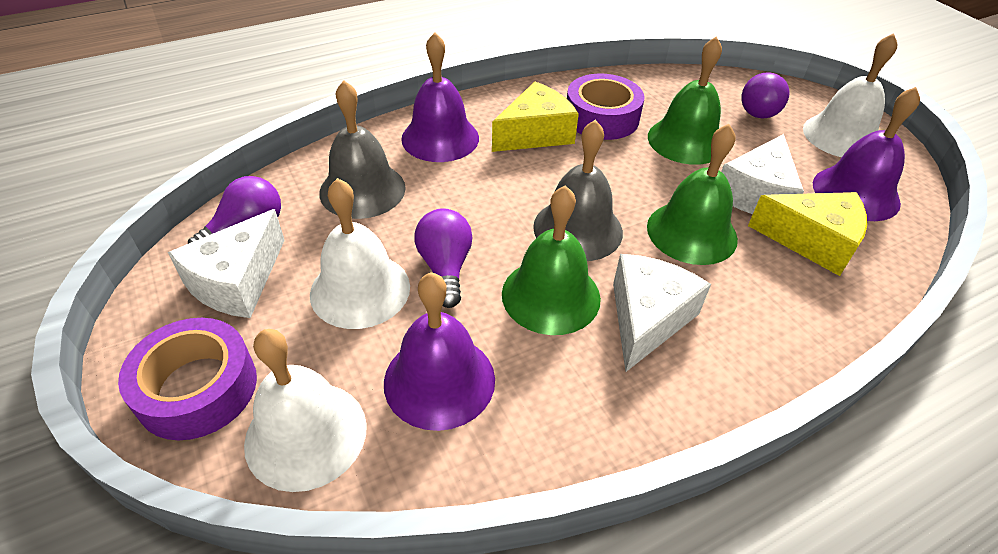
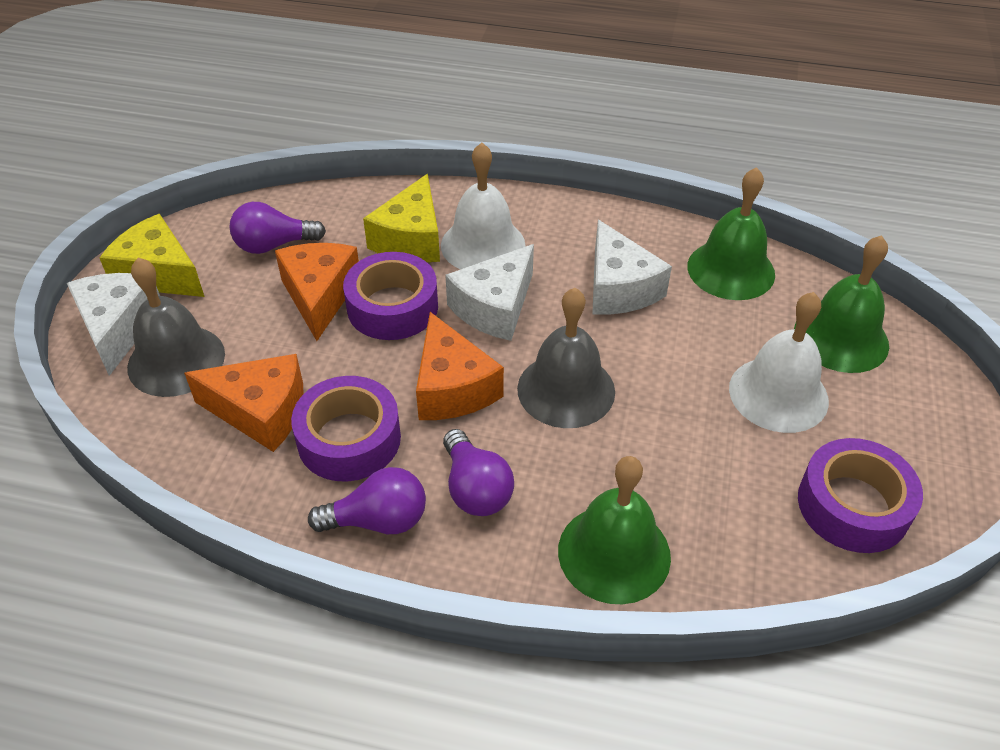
orange cheese: none = 0 -> [184,354,303,452] [275,243,359,341] [416,312,504,420] = 3
purple bell: [384,272,495,431] [401,32,479,162] [813,87,920,221] = 3 -> none = 0
purple tape: [118,318,257,440] [567,74,644,140] = 2 -> [291,376,401,481] [343,252,438,340] [798,438,923,553] = 3
white bell: [244,329,367,492] [310,178,410,329] [803,33,897,157] = 3 -> [441,142,526,269] [729,292,829,433] = 2

